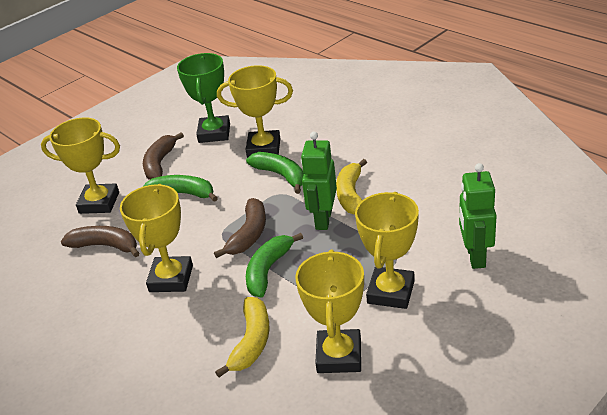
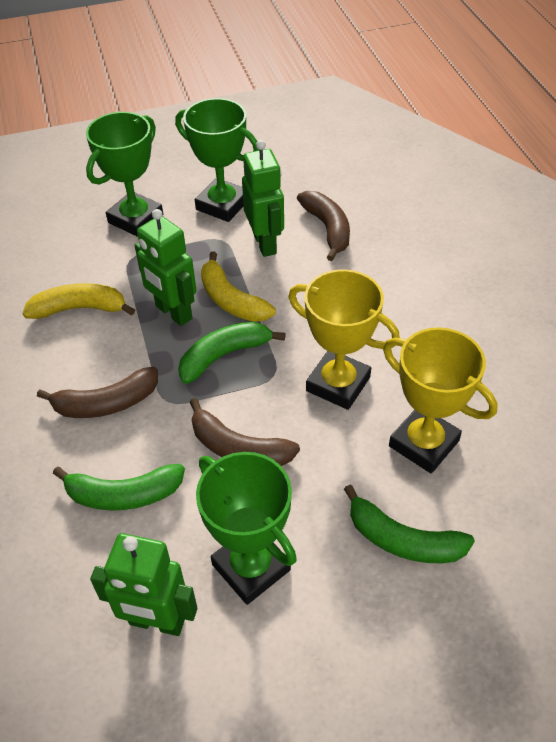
green robot: [301,132,337,230] [459,163,497,269] = 2 -> [90,533,197,636] [134,209,196,326] [242,140,284,257] = 3
green trophy: [177,53,230,143] = 1 -> [86,112,163,237] [175,98,259,222] [196,452,297,605] = 3
yellow trophy: [41,118,120,214] [120,184,193,292] [217,65,293,158] [295,250,364,373] [355,192,419,309] = 5 -> [288,269,400,410] [383,327,498,473] = 2

